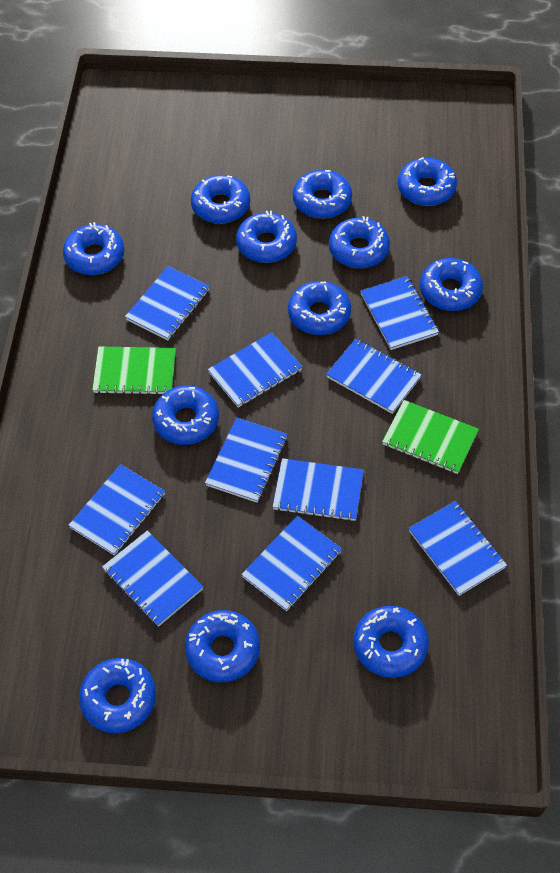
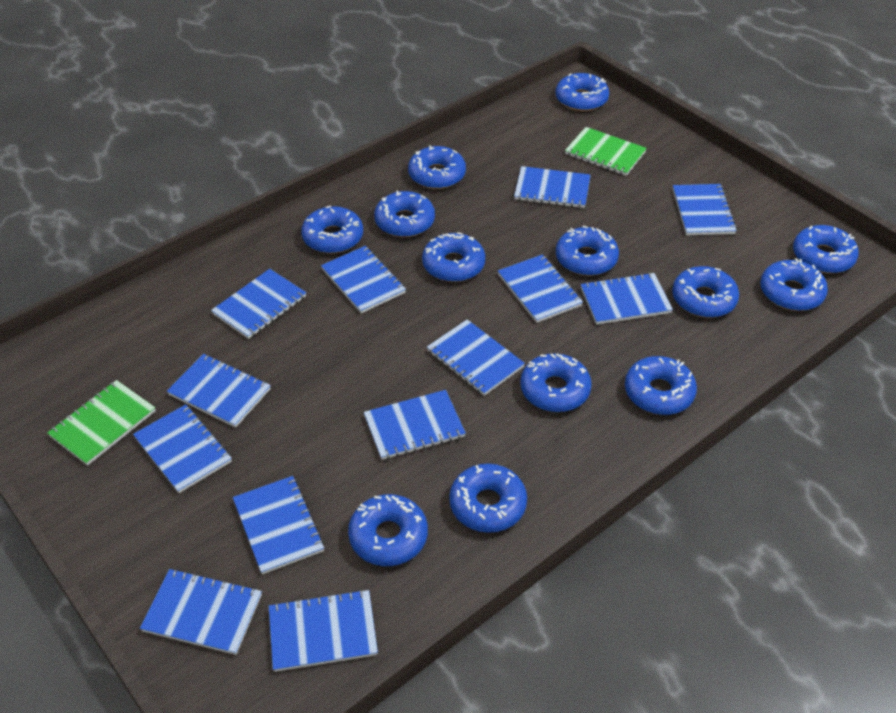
blue donut: [63,222,124,275] [79,658,156,733] [152,385,219,445] [185,610,260,682] [191,175,250,224] [236,211,297,263] [288,281,351,335] [293,170,352,219] [329,216,390,269] [354,606,429,678] [398,157,457,206] [420,258,483,311] = 12 -> [301,205,363,254] [348,494,428,566] [374,191,435,237] [408,145,466,189] [422,232,485,282] [449,464,527,533] [520,353,592,412] [555,73,609,111] [556,225,619,276] [625,356,697,415] [672,266,739,318] [760,258,828,311] [793,225,859,273] = 13
blue notebook: [68,464,165,556] [102,531,203,627] [125,266,210,340] [205,418,288,503] [208,332,302,408] [241,516,342,611] [272,458,364,521] [326,339,422,414] [361,276,439,350] [408,501,507,596] = 10 -> [133,404,232,493] [140,569,262,655] [167,354,271,428] [211,269,306,339] [233,476,324,574] [269,589,378,672] [321,246,406,313] [364,390,466,460] [427,320,525,396] [498,254,583,323] [514,166,591,208] [581,272,673,325] [673,184,737,235] = 13

